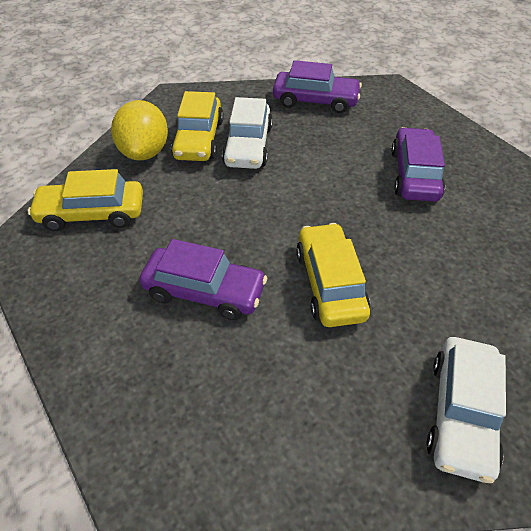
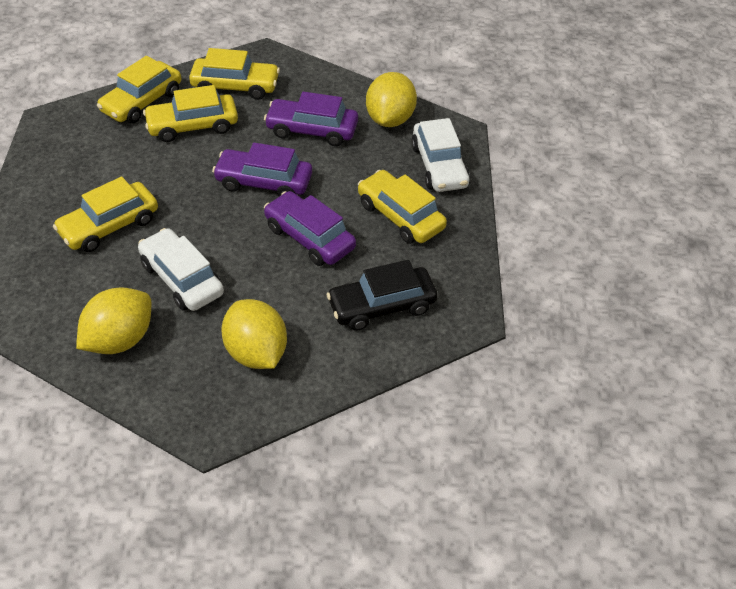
black car: none = 0 -> [326,260,438,331] = 1
yellow car: [28,169,143,231] [171,91,224,161] [296,223,370,327] = 3 -> [53,176,158,252] [97,56,181,123] [143,85,238,142] [189,48,280,100] [358,170,447,244] = 5
yellow lemon: [111,100,168,161] = 1 -> [76,287,151,354] [221,299,287,369] [366,72,417,127] = 3

